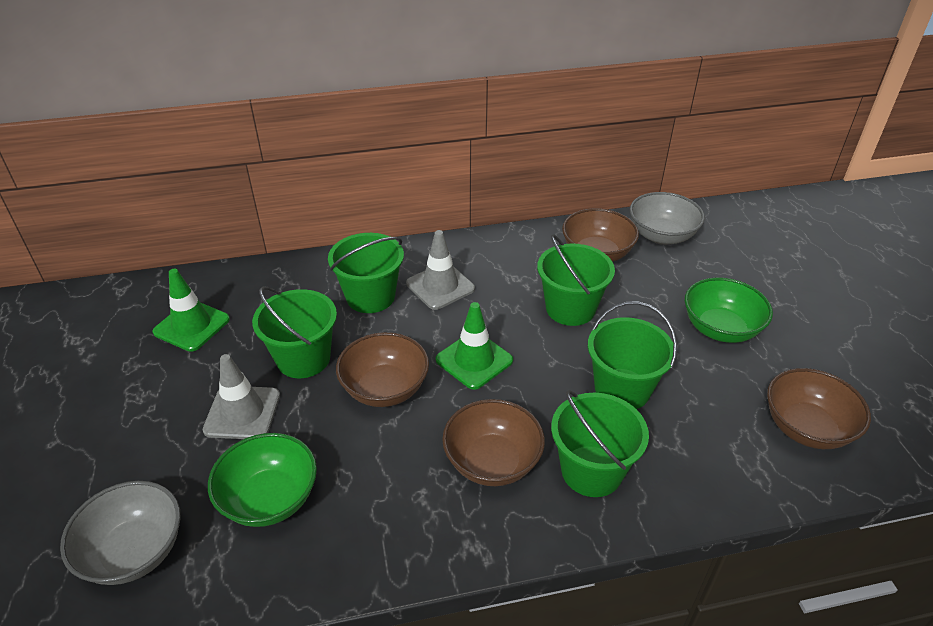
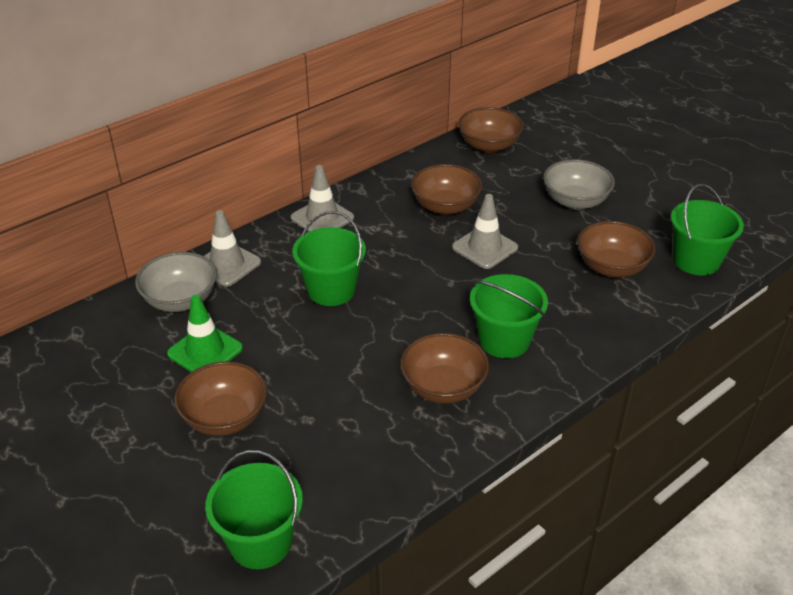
brown bowl: [336,332,429,407] [442,399,545,486] [562,208,639,262] [767,368,871,449] = 4 -> [174,361,267,436] [400,333,489,404] [411,164,482,215] [458,107,524,153] [577,221,656,278] = 5
green bowl: [208,433,317,527] [685,277,773,343] = 2 -> none = 0
green bucket: [252,286,337,378] [328,233,404,313] [537,234,615,326] [551,390,649,497] [588,302,677,409] = 5 -> [205,450,303,569] [292,211,366,306] [470,274,548,358] [671,184,744,275] = 4
green traffic cone: [152,269,230,352] [436,302,513,390] = 2 -> [167,295,243,372] = 1
grey traffic cone: [203,354,280,439] [406,230,475,310] = 2 -> [204,210,261,287] [291,165,354,232] [452,194,518,269] = 3

